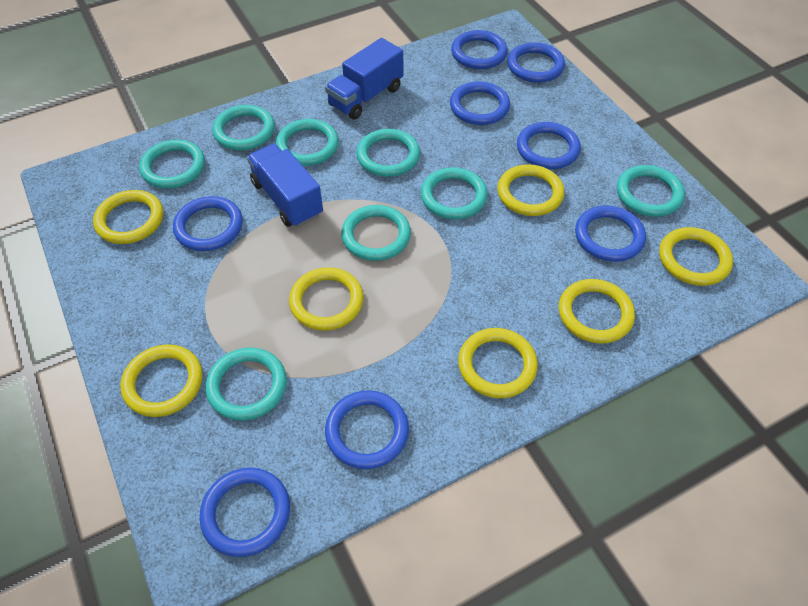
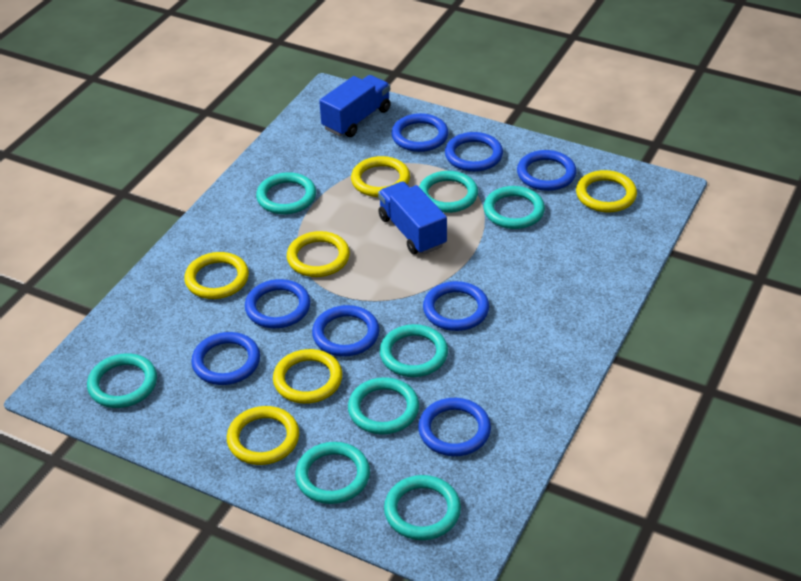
yellow ring: [93,190,163,244] [120,344,203,417] [289,267,364,331] [458,328,538,398] [497,164,564,216] [559,279,635,344] [659,227,733,286] = 7 -> [184,252,249,299] [227,406,299,465] [273,349,342,404] [287,231,350,277] [351,156,410,197] [576,170,637,213] = 6

